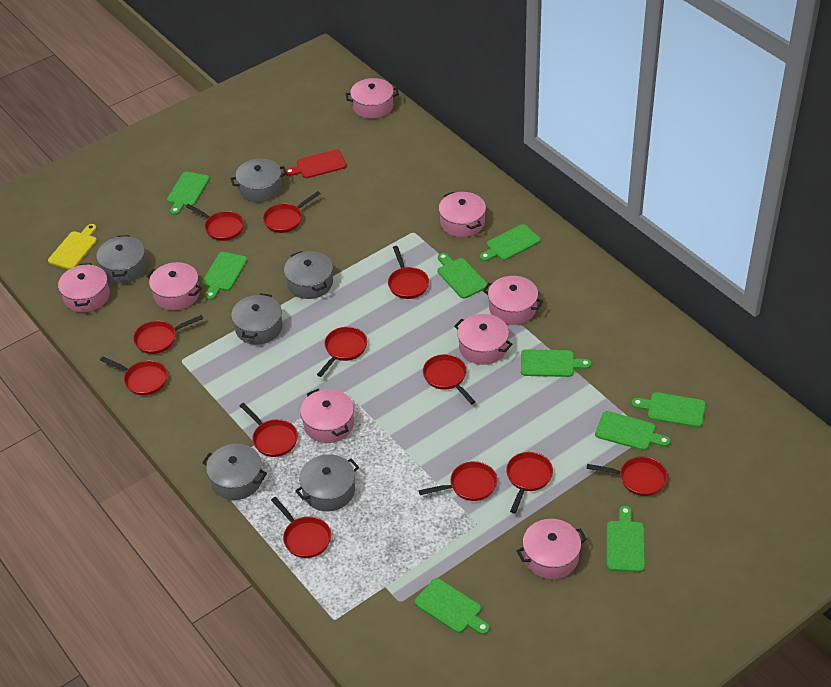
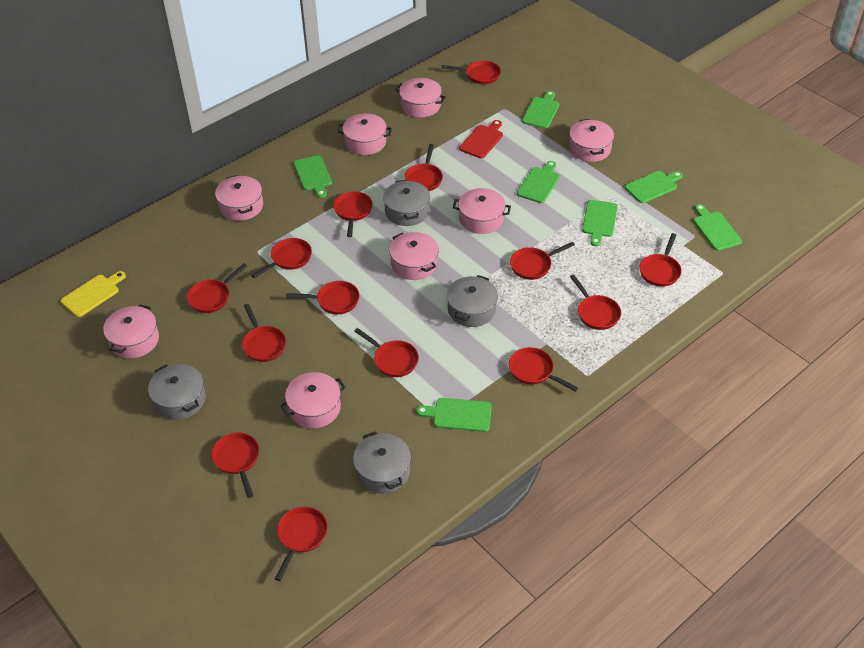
green cutting board: [167,172,210,215] [202,252,248,300] [414,578,490,635] [438,253,487,299] [480,224,541,261] [521,349,591,377] [595,411,670,451] [607,506,645,572] [631,392,706,427] = 9 -> [294,155,332,198] [416,398,492,432] [517,161,560,203] [522,91,560,129] [582,200,618,246] [625,171,683,203] [693,204,742,251] = 7
grey pot: [97,235,147,283] [202,444,267,500] [231,158,287,202] [231,293,282,345] [284,251,333,299] [295,454,359,511] = 6 -> [148,364,206,420] [353,431,411,494] [383,180,430,226] [446,275,498,327] = 4
red pan: [100,357,167,396] [133,315,203,354] [186,204,244,241] [240,403,298,457] [263,191,321,233] [271,497,331,558] [317,327,367,377] [388,246,429,299] [419,461,497,501] [423,354,476,404] [506,452,553,514] [587,456,668,496] = 12 -> [187,263,247,313] [211,433,259,498] [242,304,286,362] [251,238,312,278] [275,507,328,581] [286,281,359,315] [333,191,373,237] [354,328,419,377] [404,144,443,191] [441,60,501,84] [509,347,578,392] [510,242,575,280] [570,274,621,330] [639,233,682,287] = 14

